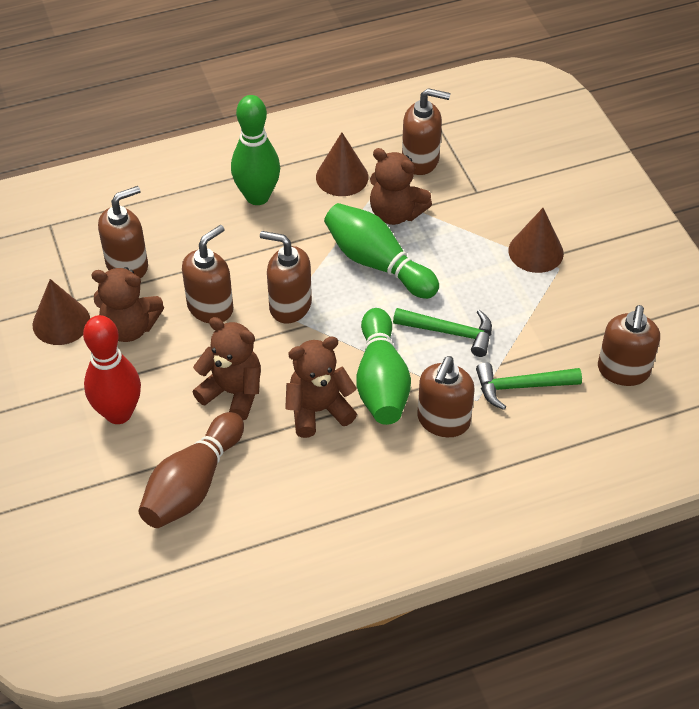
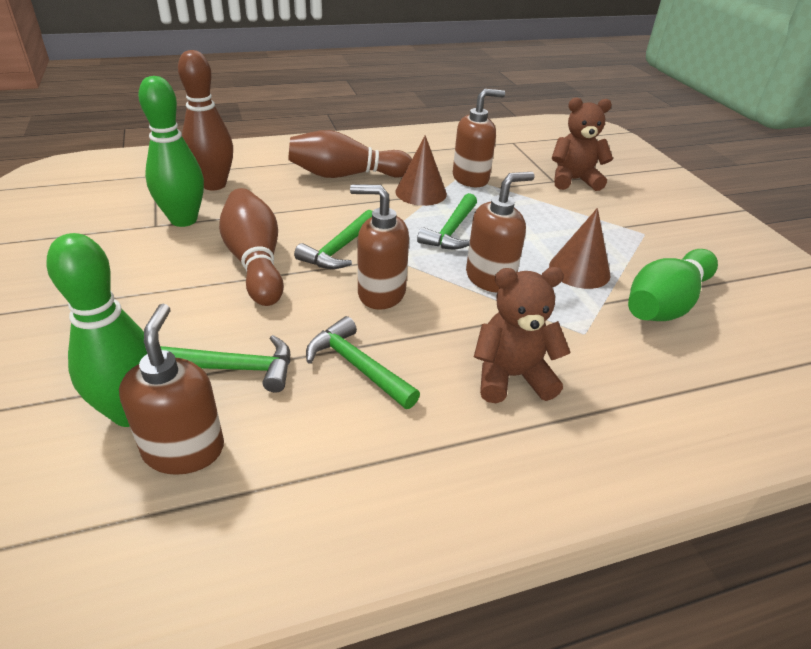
brown bowling pin: [138,412,244,528] = 1 -> [178,50,233,190] [219,188,284,306] [288,130,412,178] = 3
brown cone: [33,279,90,345] [316,132,368,196] [508,208,564,273] = 3 -> [395,135,447,206] [549,208,611,289] = 2
brown soap dispenser: [98,186,148,278] [182,225,233,323] [260,231,312,324] [402,88,450,175] [417,356,475,437] [598,305,660,386] = 6 -> [119,304,224,475] [350,184,409,310] [453,89,505,187] [466,172,535,293] = 4
brown teddy bear: [92,267,164,342] [193,317,261,420] [285,337,357,438] [370,148,432,225] = 4 -> [474,267,571,403] [552,97,613,191] = 2
green hammer: [393,308,492,357] [476,362,582,410] = 2 -> [160,335,290,393] [294,210,372,269] [306,316,420,409] [417,193,477,249] = 4
red bowling pin: [83,315,141,424] = 1 -> none = 0

